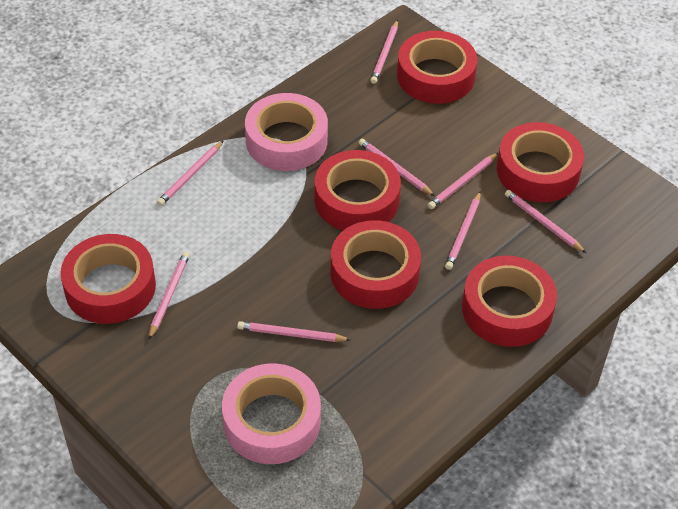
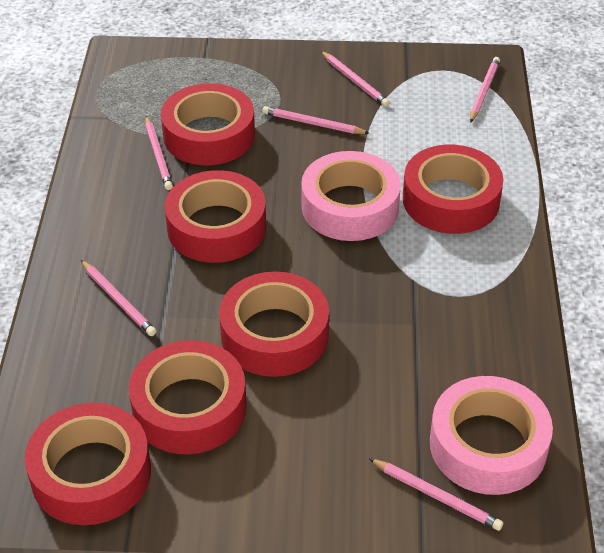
pink pencil: [149,251,190,339] [157,141,223,206] [237,321,351,342] [358,139,435,196] [370,20,398,84] [428,153,498,209] [445,191,481,270] [505,190,586,253] = 8 -> [81,260,156,336] [145,116,173,190] [262,106,369,134] [321,51,390,107] [369,458,503,531] [470,57,500,123] = 6

